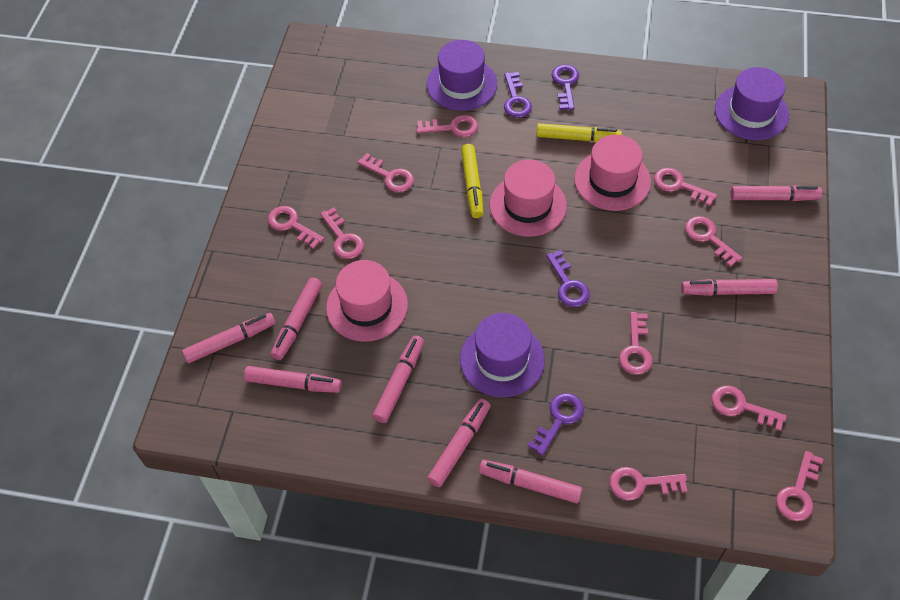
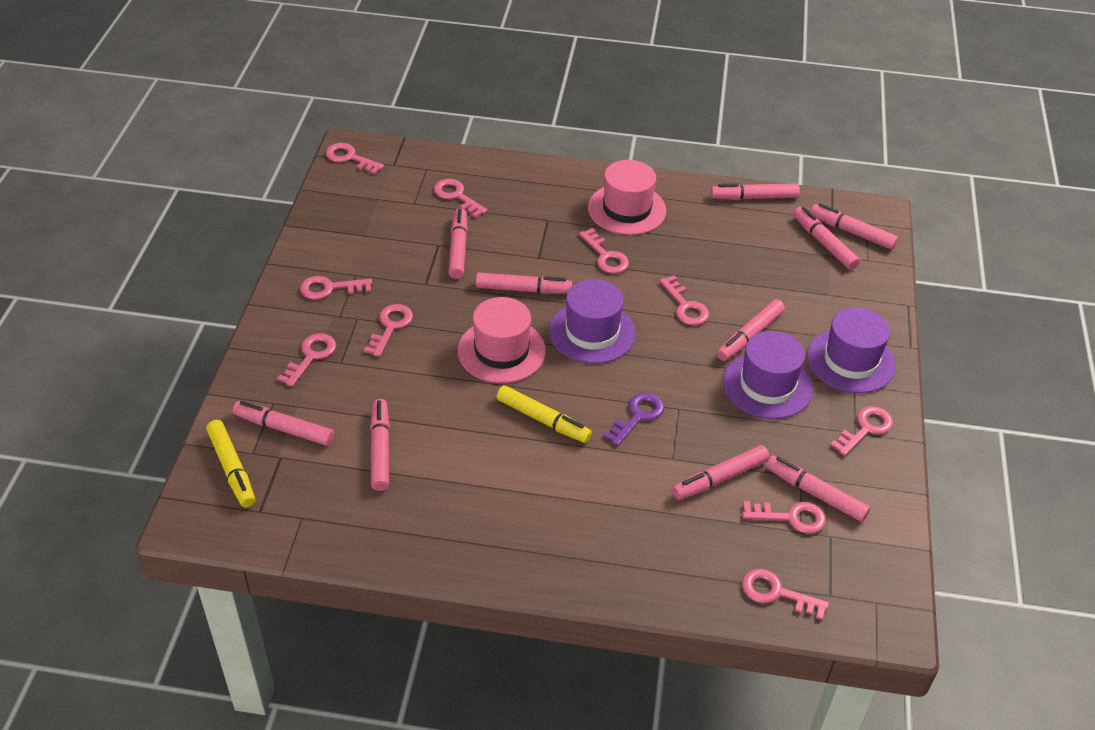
pink hat: [326,260,408,342] [490,159,567,237] [574,135,651,211] = 3 -> [458,297,546,383] [588,160,666,235] = 2
pink marker: [182,313,275,363] [244,366,342,393] [271,277,322,360] [373,336,424,423] [427,399,491,487] [479,460,582,503] [681,279,778,296] [731,185,822,201] = 8 -> [233,401,334,446] [370,399,390,491] [448,208,468,279] [476,272,572,294] [672,445,769,500] [710,183,800,200] [717,299,785,361] [766,455,870,522] [793,207,860,270] [810,203,898,250] = 10
purple key: [504,72,532,118] [528,393,584,456] [546,250,590,307] [552,65,579,110] = 4 -> [603,392,664,446] = 1

